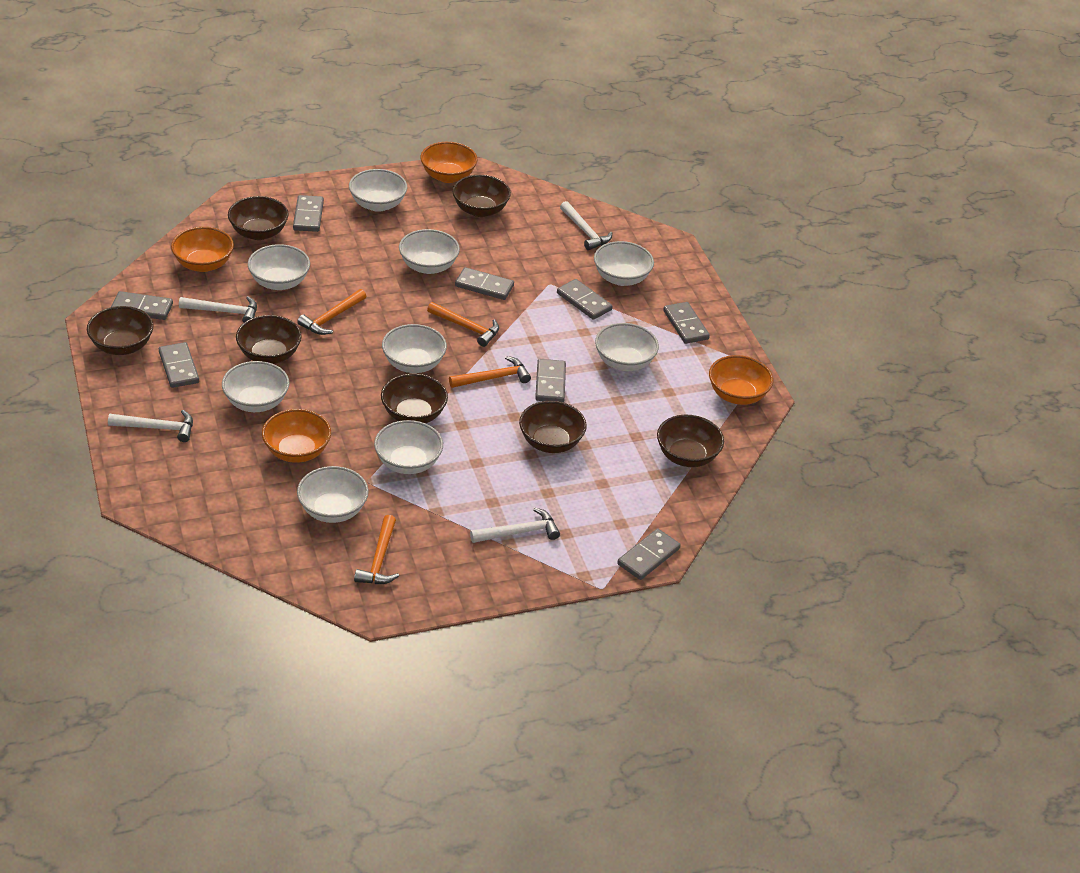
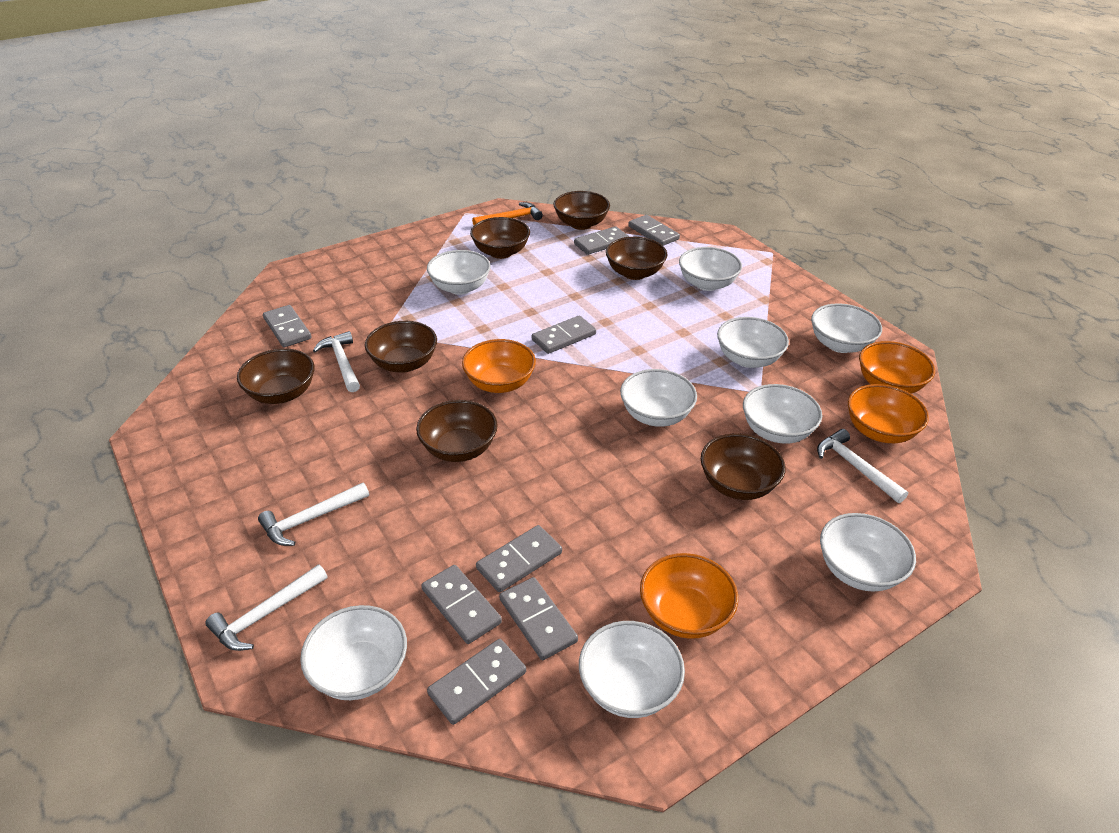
orange hammer: [297,289,366,335] [354,515,399,584] [427,302,499,347] [449,356,531,388] = 4 -> [472,202,543,225] = 1

